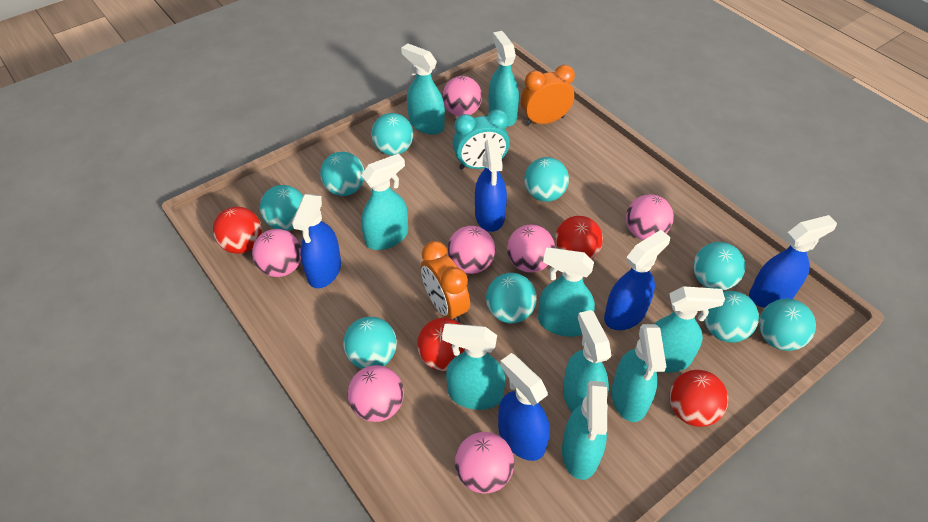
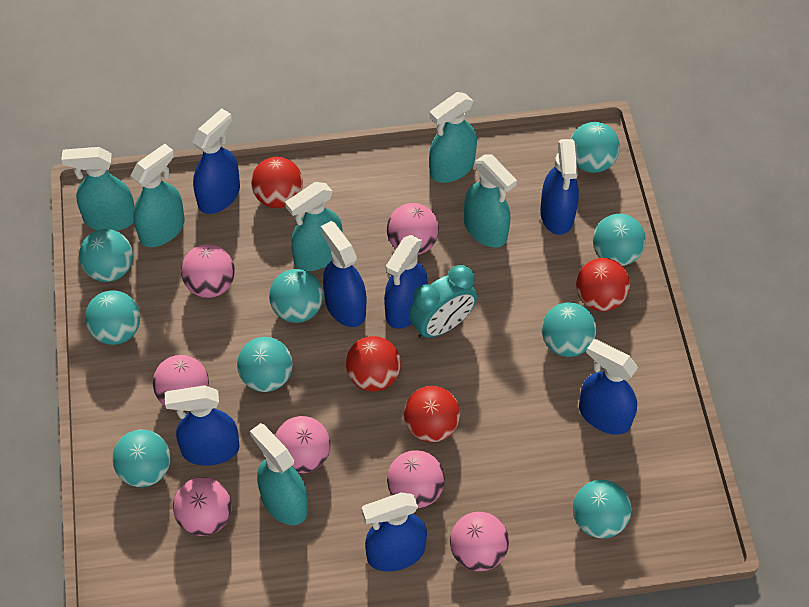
blue spray bottle: [292,194,341,288] [475,139,507,232] [498,353,550,461] [604,230,670,330] [749,215,837,308] = 5 -> [165,385,239,466] [192,108,240,214] [321,221,366,327] [362,492,427,571] [384,235,428,329] [540,139,579,235] [579,339,638,435] = 7
orange clock: [421,241,470,323] [521,65,575,126] = 2 -> none = 0
turquoise spray bottle: [361,153,408,250] [401,43,445,135] [442,323,505,410] [489,31,519,127] [538,247,595,337] [562,381,608,480] [563,310,611,412] [612,324,666,422] [654,286,725,373] = 9 -> [61,147,135,231] [131,144,184,247] [250,423,308,525] [285,182,343,271] [429,92,477,183] [464,154,517,248] = 6

